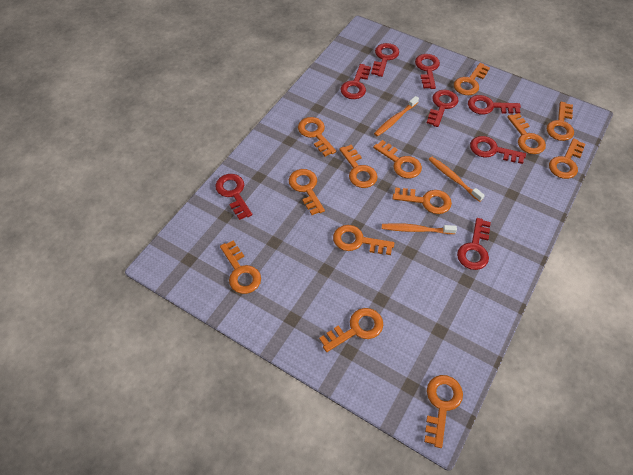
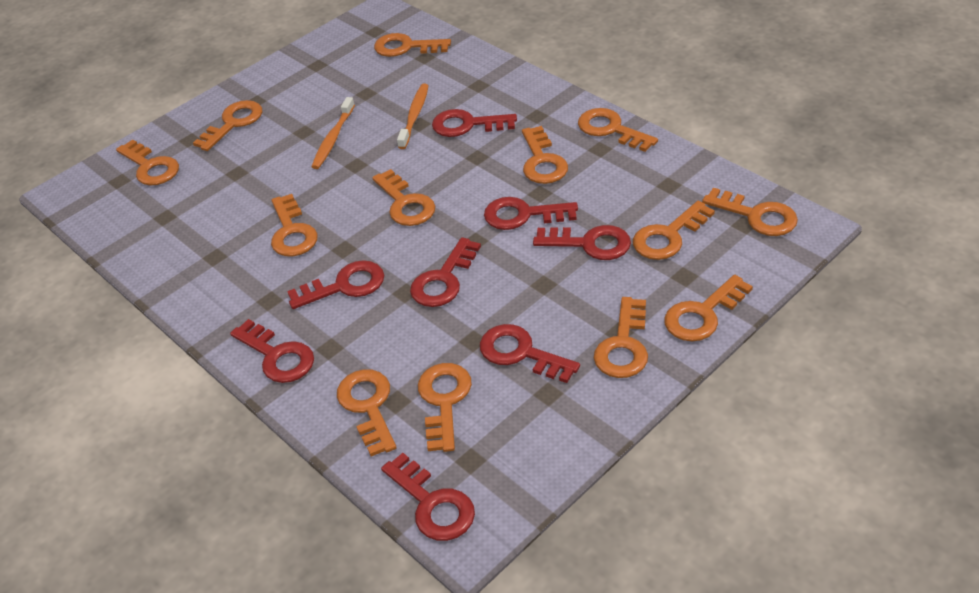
orange toothbrush: [374,96,419,137] [382,223,457,234] [428,157,485,202] = 3 -> [311,97,355,169] [397,84,429,149] = 2

